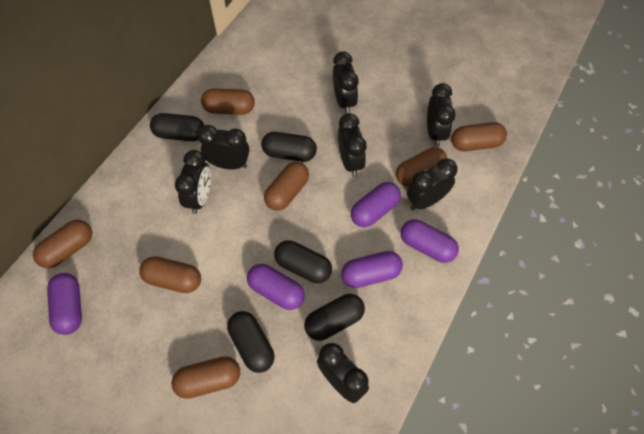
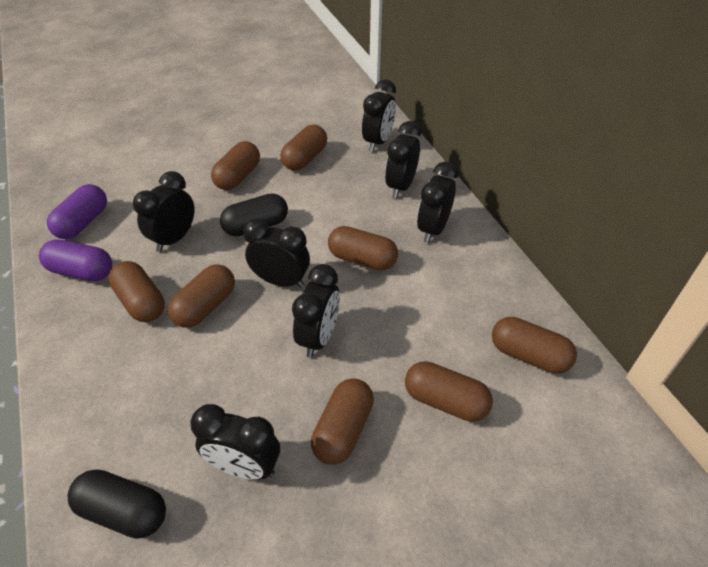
black capsule: [150,113,204,141] [227,311,274,373] [261,132,317,162] [274,240,332,283] [304,294,365,341] = 5 -> [68,469,166,539] [220,193,288,236] = 2
brown capsule: [33,220,92,268] [139,256,201,293] [172,356,240,399] [201,89,255,115] [264,162,309,211] [396,147,447,187] [451,122,507,151] = 7 -> [109,261,165,322] [168,264,235,328] [211,141,260,190] [281,125,327,171] [311,378,374,465] [328,226,398,270] [405,361,493,422] [492,317,577,374] = 8
purple capsule: [47,273,82,335] [247,264,305,310] [341,251,403,288] [351,182,401,227] [401,219,459,263] = 5 -> [39,239,112,281] [47,184,107,239] = 2

